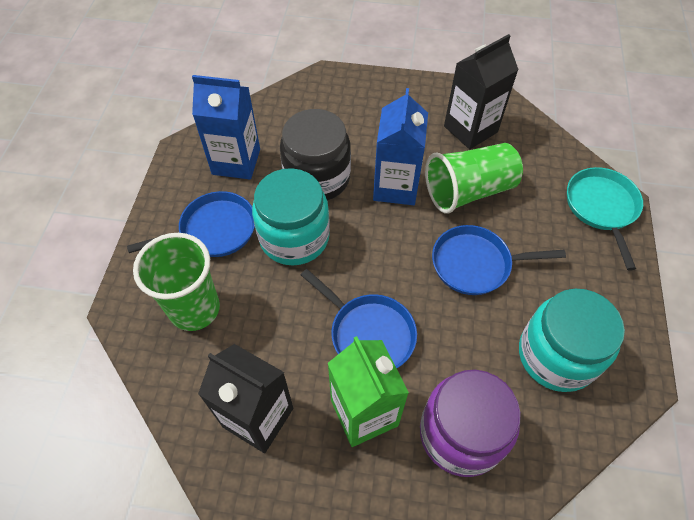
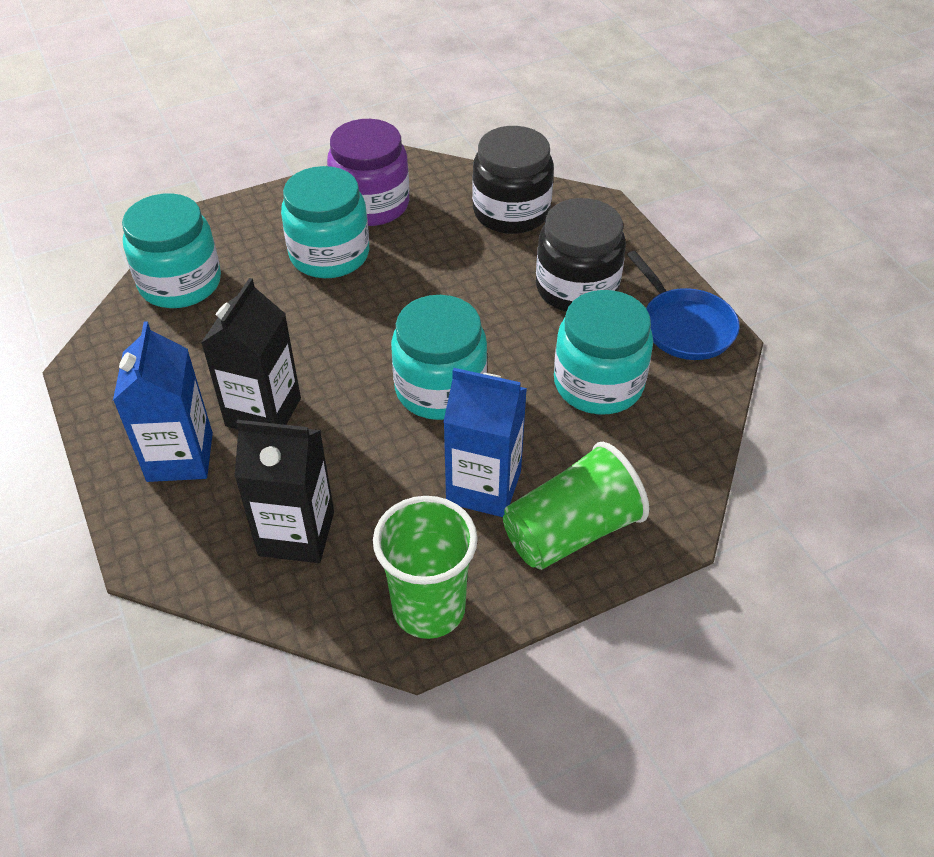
black jar: [280,109,351,201] = 1 -> [472,126,554,234] [536,198,626,312] = 2
blue pan: [127,191,255,257] [301,269,417,368] [432,225,566,295] = 3 -> [627,251,740,360] = 1
green carton: [328,336,409,447] = 1 -> none = 0
turquoise jar: [252,168,330,266] [519,289,625,392] = 2 -> [122,193,221,308] [281,166,369,278] [391,295,487,420] [554,290,653,414] = 4
turquoise pan: [567,167,643,270] = 1 -> none = 0

